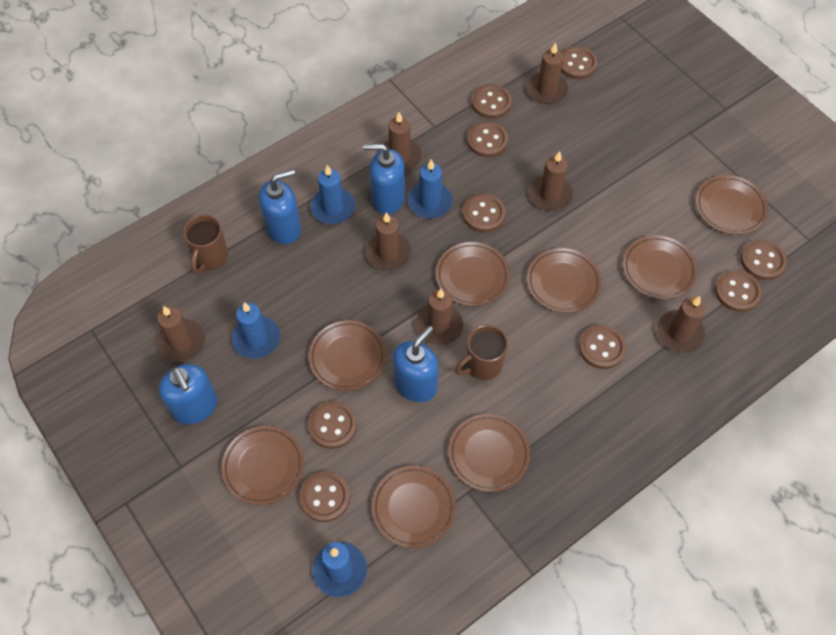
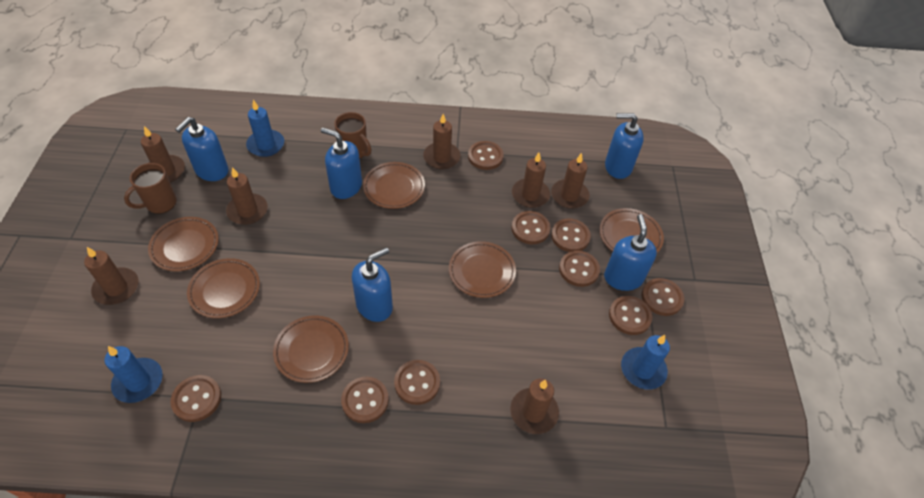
blue candle: [232,302,280,359] [310,165,355,224] [312,542,367,597] [408,159,453,219] = 4 -> [104,346,163,403] [246,100,284,157] [621,335,670,390] = 3
blue soap dispenser: [159,364,218,424] [259,169,301,244] [363,144,405,214] [393,326,439,402] = 4 -> [175,117,229,181] [321,127,362,199] [352,247,393,322] [604,214,657,291] [605,113,644,179] = 5
brown plate: [221,426,304,505] [309,320,386,391] [372,466,456,548] [436,242,510,306] [448,414,530,492] [527,248,602,313] [623,235,697,299] [696,175,768,235] = 8 -> [148,217,219,271] [187,258,260,318] [273,316,349,383] [363,162,425,209] [449,241,516,298] [599,208,664,253] = 6

